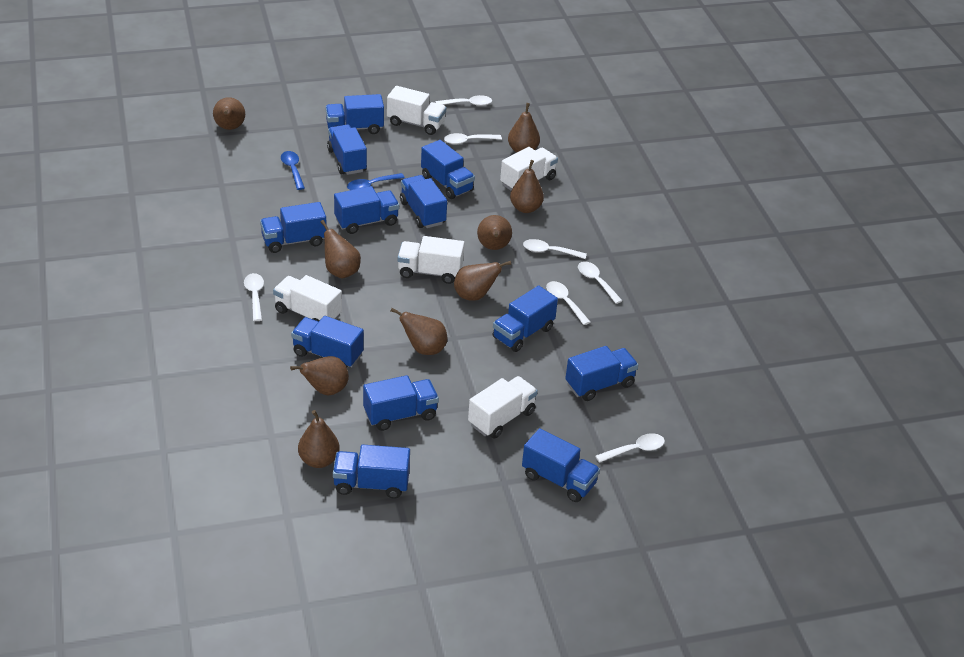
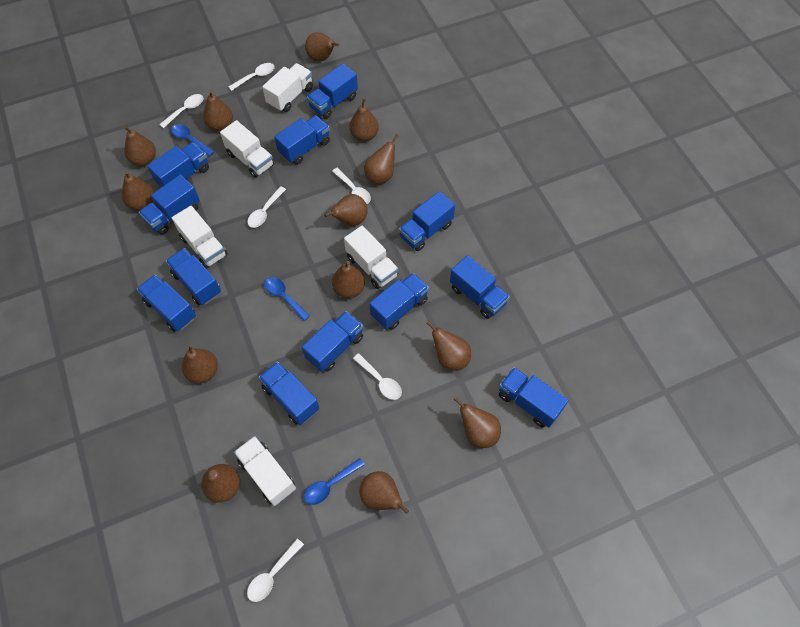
blue spoon: [281,151,305,190] [347,173,405,190] = 2 -> [171,124,214,156] [265,277,310,321] [304,458,365,505] = 3
brown pear: [213,97,245,130] [290,356,349,395] [298,410,340,468] [321,220,361,278] [391,308,447,355] [454,261,511,301] [477,215,512,250] [508,103,540,153] [510,160,544,213] = 9 -> [122,171,154,210] [123,126,156,166] [182,344,218,383] [201,464,240,503] [203,90,233,131] [305,32,339,62] [324,194,368,226] [332,261,365,298] [349,98,379,142] [359,471,409,514] [364,134,399,184] [426,321,471,371] [454,397,501,448] = 13
white spoon: [244,273,264,321] [436,95,492,106] [444,133,502,145] [523,239,587,259] [546,281,590,325] [578,261,622,304] [595,433,665,463] = 7 -> [159,94,203,128] [229,63,275,91] [247,539,304,602] [248,186,286,228] [332,168,371,204] [353,353,402,400] = 6

